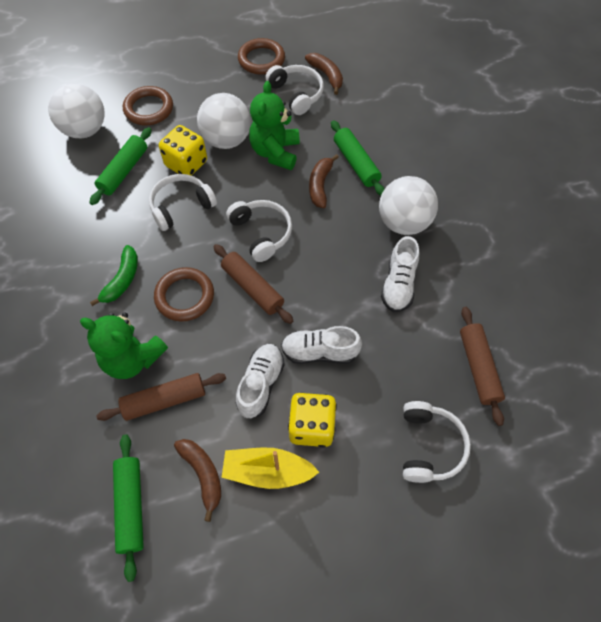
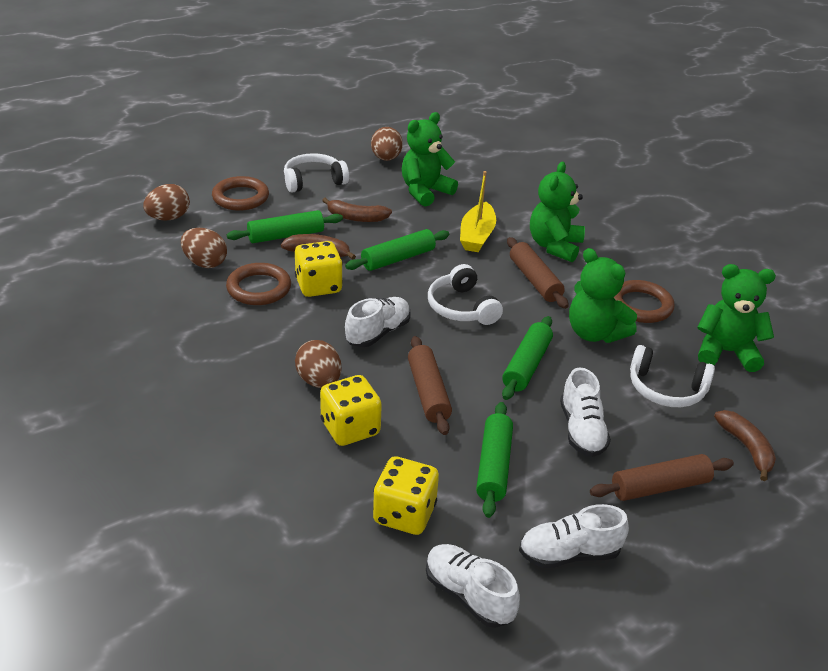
brown egg: none = 0 -> [143,184,190,220] [181,228,227,268] [295,340,342,388] [371,127,403,161] = 4
green banana: [90,245,138,306] = 1 -> none = 0
green rolling pin: [89,127,151,205] [113,434,144,582] [331,120,385,196] = 3 -> [227,210,343,243] [345,229,449,271] [476,402,513,518] [502,316,553,400] = 4
green teddy bear: [80,313,168,379] [249,81,300,170] = 2 -> [402,112,458,207] [530,162,585,262] [569,248,637,343] [697,264,776,372] = 4
white ball: [48,83,105,138] [197,93,251,149] [379,176,438,235] = 3 -> none = 0
white headphones: [149,174,217,231] [226,200,292,262] [265,65,324,115] [403,401,471,483] = 4 -> [284,153,349,193] [428,264,503,325] [630,345,715,407] = 3
white shoe: [236,344,285,418] [281,326,362,364] [381,236,419,312] = 3 -> [345,297,411,347] [426,544,520,628] [519,504,629,568] [560,367,611,457] = 4
yellow dice: [159,125,207,176] [288,393,337,447] = 2 -> [295,241,343,297] [320,375,382,446] [373,456,439,535] = 3

